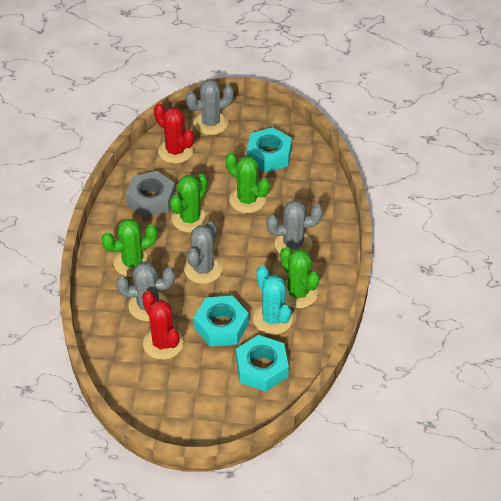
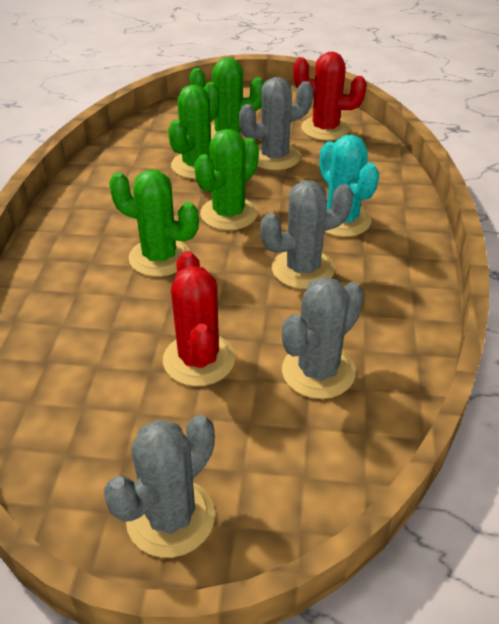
grey nut: [126,171,175,218] = 1 -> none = 0
turquoise nut: [194,295,249,347] [236,335,289,392] [247,127,292,173] = 3 -> none = 0

